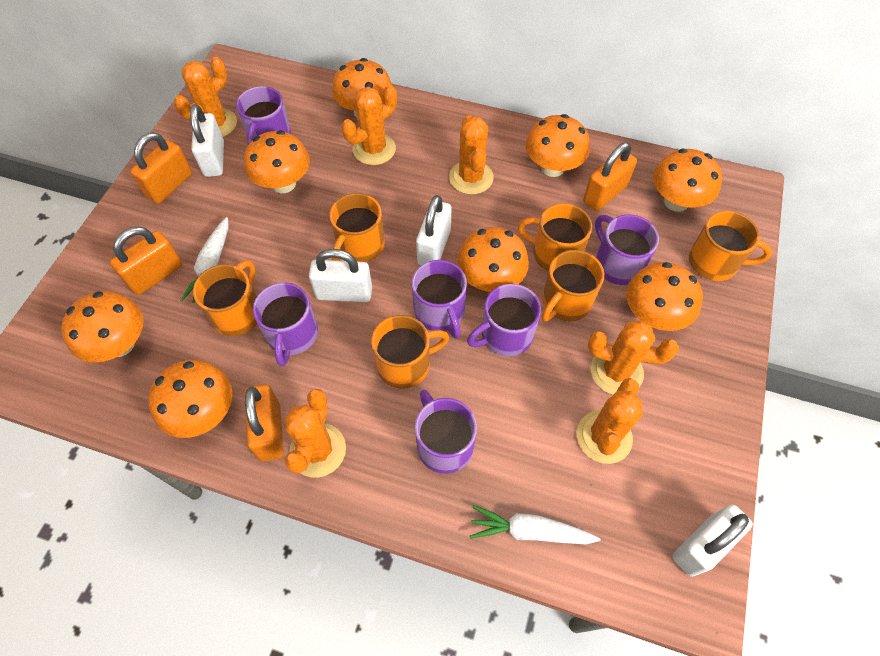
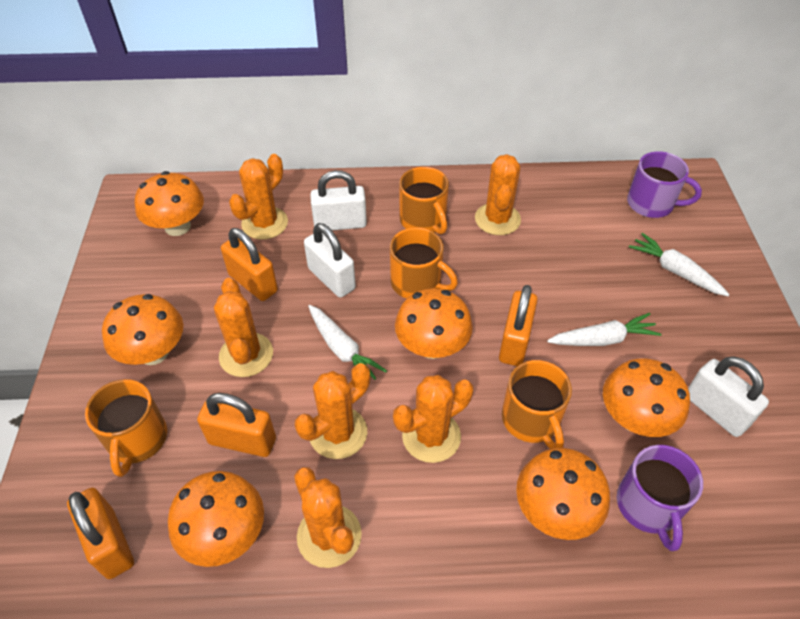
orange mug: [193,260,257,336] [330,193,385,262] [371,315,449,389] [518,203,592,271] [542,250,604,321] [689,211,772,281] = 6 -> [85,379,167,477] [390,228,458,299] [399,167,449,234] [502,360,572,449] = 4
orange mushroom: [61,291,144,362] [148,360,232,438] [244,130,310,193] [332,58,392,117] [457,227,529,292] [526,114,590,177] [626,262,703,331] [653,149,722,212] = 8 -> [102,294,183,365] [135,171,204,236] [168,471,264,567] [395,288,473,359] [516,448,610,540] [603,358,690,437] = 6
purple mug: [236,86,292,145] [253,282,318,366] [412,260,467,339] [415,390,477,474] [467,284,541,356] [595,215,659,285] = 6 -> [617,445,703,551] [627,151,702,218] = 2
white carrot: [180,217,229,303] [469,505,600,544] = 2 -> [308,305,387,380] [547,313,661,346] [629,233,730,296] = 3
white padlock: [190,104,224,177] [309,249,372,302] [416,195,451,266] [673,504,753,577] = 4 -> [304,223,356,298] [310,170,367,230] [688,356,769,437] = 3

